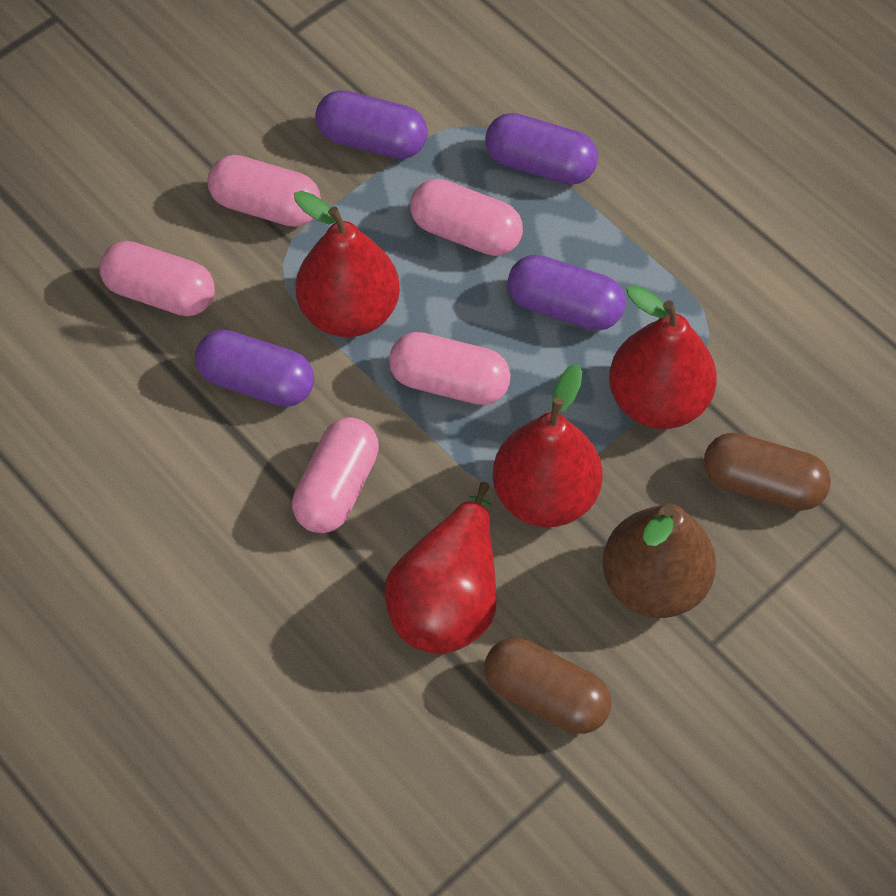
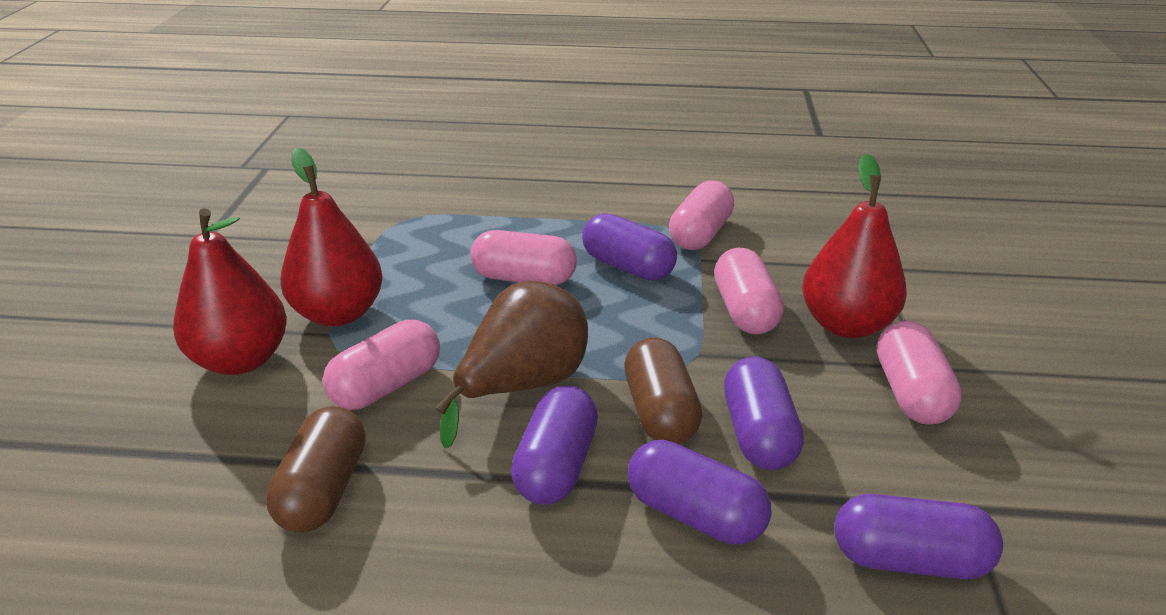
purple capsule: [195,330,314,407] [315,90,428,159] [485,113,598,185] [508,255,626,331] = 4 -> [511,385,598,505] [582,213,677,281] [628,440,772,544] [724,356,804,470] [835,494,1003,579] = 5
red pear: [294,191,400,337] [384,482,497,654] [493,364,602,527] [609,285,717,429] = 4 -> [173,208,287,375] [280,147,383,326] [802,154,907,338] = 3

